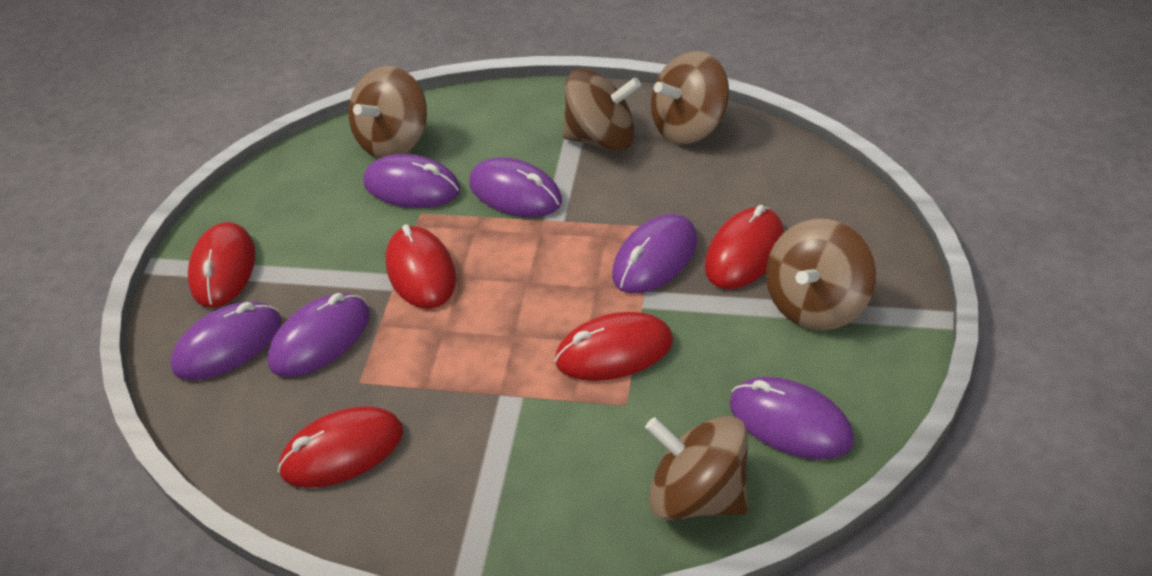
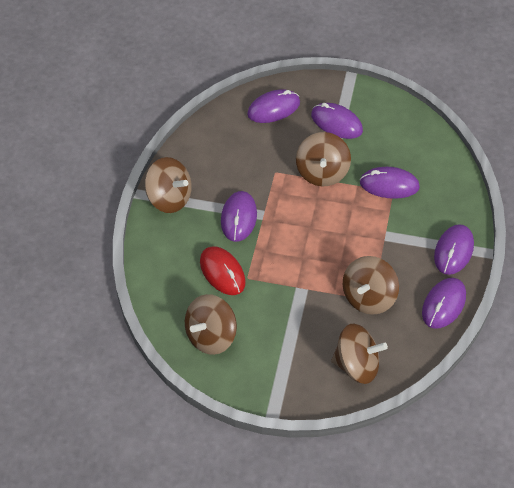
red mouse: [188,222,255,308] [278,406,403,488] [385,224,456,309] [555,312,673,381] [705,205,784,289] = 5 -> [200,246,246,295] = 1

